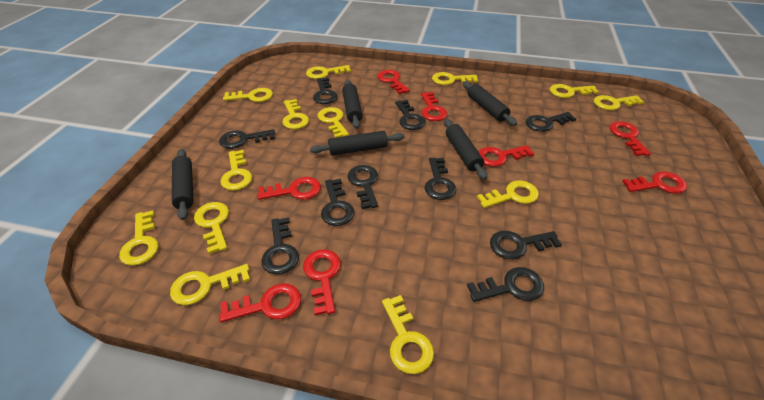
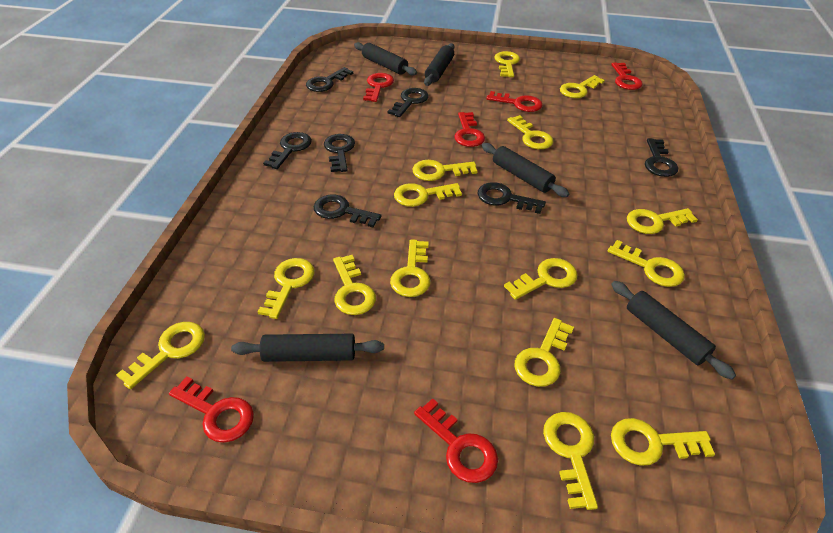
black key: [219,129,275,149] [261,217,299,275] [313,78,338,104] [321,179,355,226] [348,165,378,209] [395,100,426,130] [425,158,456,200] [467,267,544,302] [490,231,562,260] [526,112,576,132] = 10 -> [263,132,312,169] [306,67,353,92] [314,195,381,227] [324,134,355,172] [388,88,429,117] [477,182,546,214] [645,138,678,177] = 7
red key: [219,284,301,322] [257,177,321,200] [303,249,341,315] [377,70,410,94] [421,92,447,121] [478,145,534,167] [609,121,651,156] [622,171,687,194] = 8 -> [169,376,254,443] [363,73,394,102] [414,398,498,483] [454,112,485,147] [486,91,543,112] [611,63,643,90] = 6
yellow key: [119,211,158,266] [170,264,250,305] [194,202,229,254] [220,150,252,190] [223,88,273,102] [282,99,309,129] [306,65,351,79] [318,107,349,138] [382,295,434,374] [432,72,478,85] [477,180,539,208] [550,84,599,98] [594,95,644,110] = 13 -> [116,322,205,389] [258,258,315,319] [333,255,376,315] [390,239,430,297] [394,183,462,207] [413,160,477,181] [495,51,520,77] [504,258,578,300] [507,115,553,149] [515,318,574,387] [543,412,598,510] [560,75,605,98] [608,240,685,287] [611,418,715,466] [627,208,698,234] = 15

